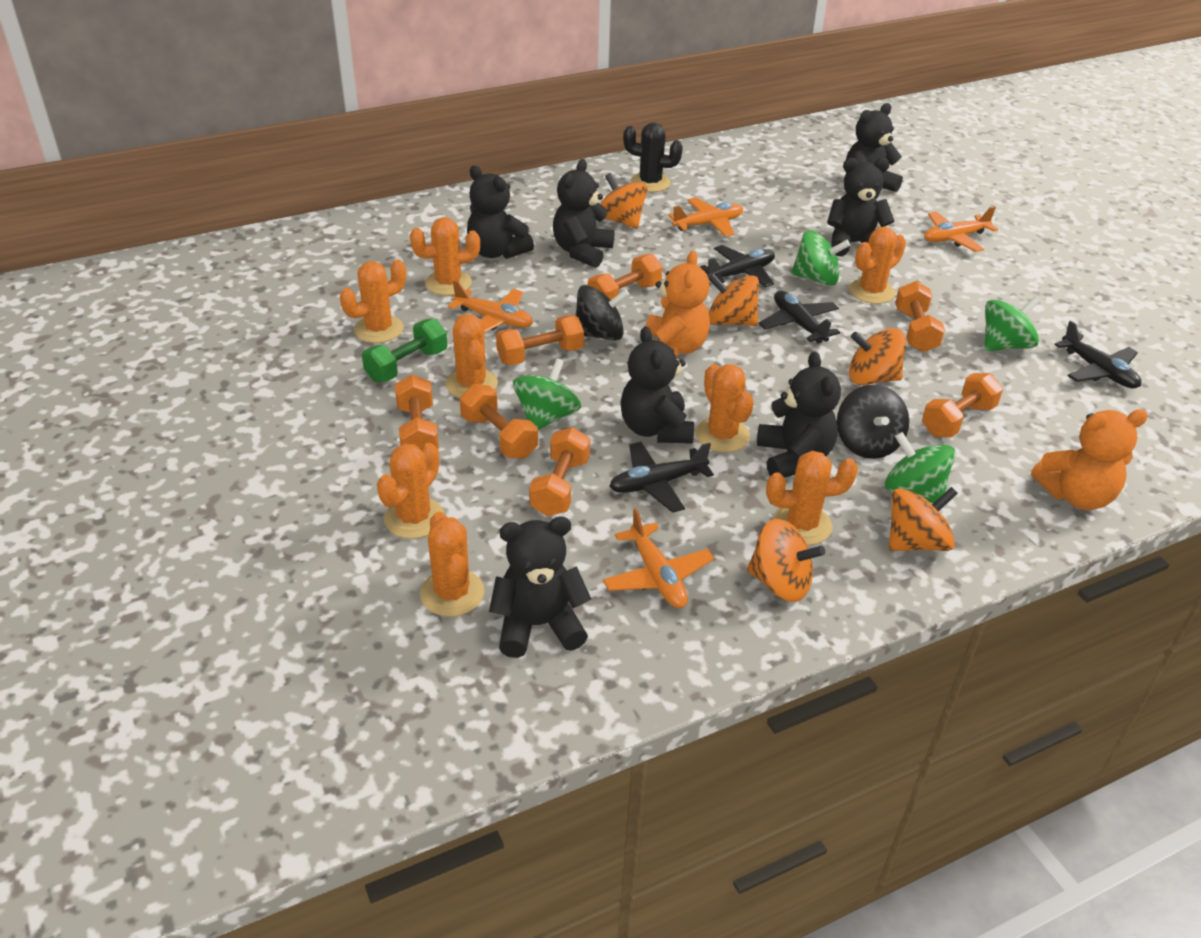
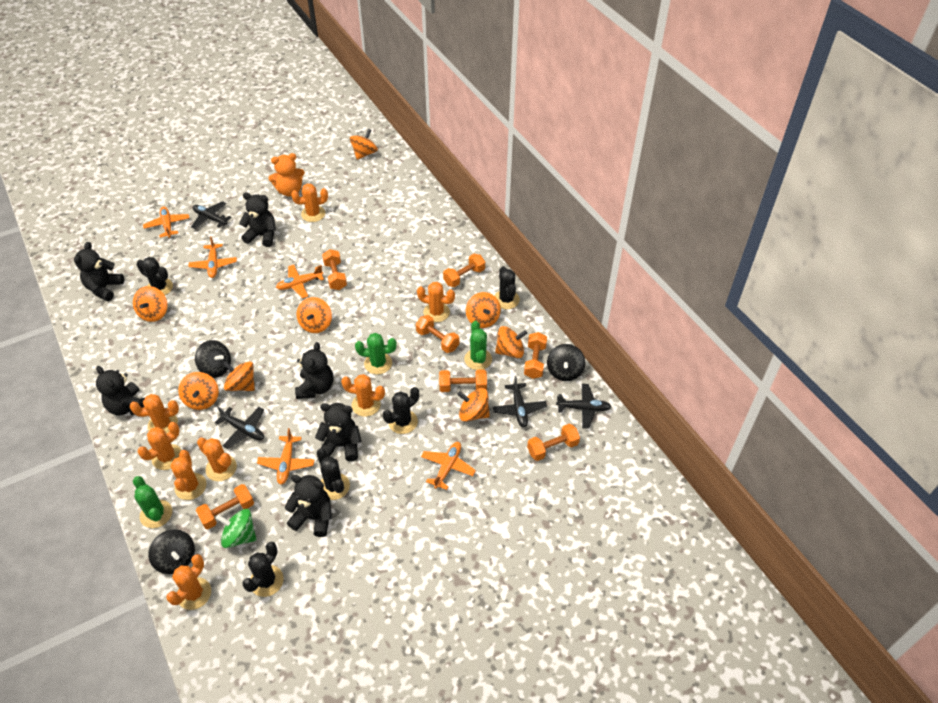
black cactus: [623,122,683,192] = 1 -> [137,257,173,295] [242,542,283,597] [317,448,350,500] [383,387,419,434] [494,266,520,309] = 5
black spinning top: [575,285,630,341] [837,384,909,459] = 2 -> [148,529,195,574] [195,340,231,378] [547,344,585,381] = 3
black teddy bear: [467,166,534,259] [489,517,591,658] [553,159,614,268] [620,326,694,444] [757,351,841,478] [827,158,894,256] [846,103,903,199] = 7 -> [74,242,124,301] [96,366,145,416] [239,192,276,247] [285,475,332,537] [295,342,334,399] [315,403,362,462] = 6
green cactus: none = 0 -> [133,476,172,528] [355,333,397,375] [464,321,492,370] = 3
green dumbbell: [362,318,448,382] = 1 -> none = 0
green spinning top: [513,358,581,430] [791,230,850,286] [885,432,956,503] [984,296,1040,351] = 4 -> [216,509,256,548] = 1
orange plane: [448,280,533,333] [603,508,714,608] [668,198,743,237] [924,206,998,252] = 4 -> [143,206,189,238] [189,236,237,278] [257,428,315,485] [276,265,324,298] [421,442,476,490] = 5
orange spinning top: [600,173,648,229] [709,273,759,326] [747,519,825,602] [849,328,906,385] [889,487,958,551] = 5 -> [133,286,168,322] [178,372,219,410] [223,361,255,391] [297,297,332,333] [350,129,378,160] [457,388,490,422] [466,292,501,328] [495,326,527,358] = 8
orange teddy bear: [646,251,710,358] [1031,409,1148,510] = 2 -> [269,153,305,197] = 1

